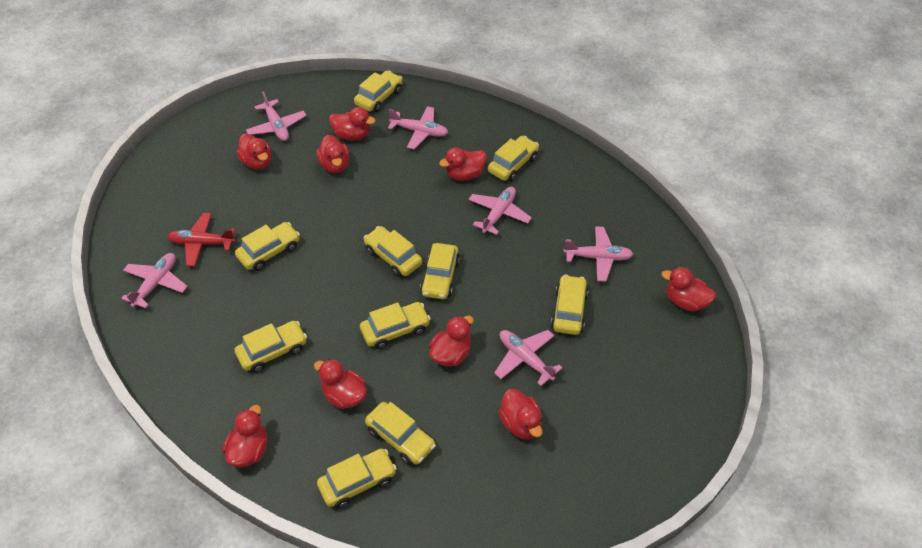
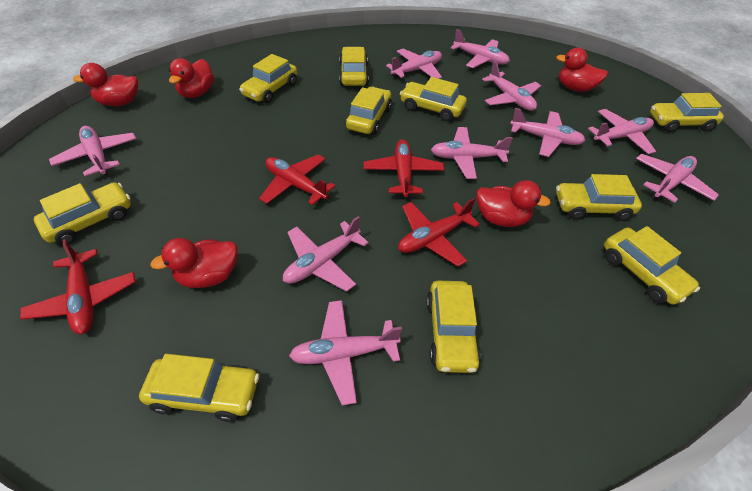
pink plane: [121,253,188,308] [246,91,306,141] [388,106,448,149] [468,187,532,235] [494,330,562,386] [563,226,633,282] = 6 -> [49,126,136,176] [283,216,369,292] [289,300,402,405] [386,49,442,79] [431,127,513,179] [451,29,510,68] [482,61,541,111] [510,108,585,157] [588,109,656,154] [636,154,719,203] = 10
red duck: [222,405,267,467] [236,134,271,170] [314,359,367,409] [316,135,350,173] [329,107,376,141] [429,316,474,366] [439,147,487,181] [498,389,543,440] [662,267,716,311] = 9 -> [73,63,138,106] [150,238,237,288] [169,58,214,98] [476,180,551,227] [556,48,608,92] = 5
red plane: [167,213,236,267] = 1 -> [20,239,136,334] [259,154,336,205] [364,139,444,197] [398,198,480,267] = 4

